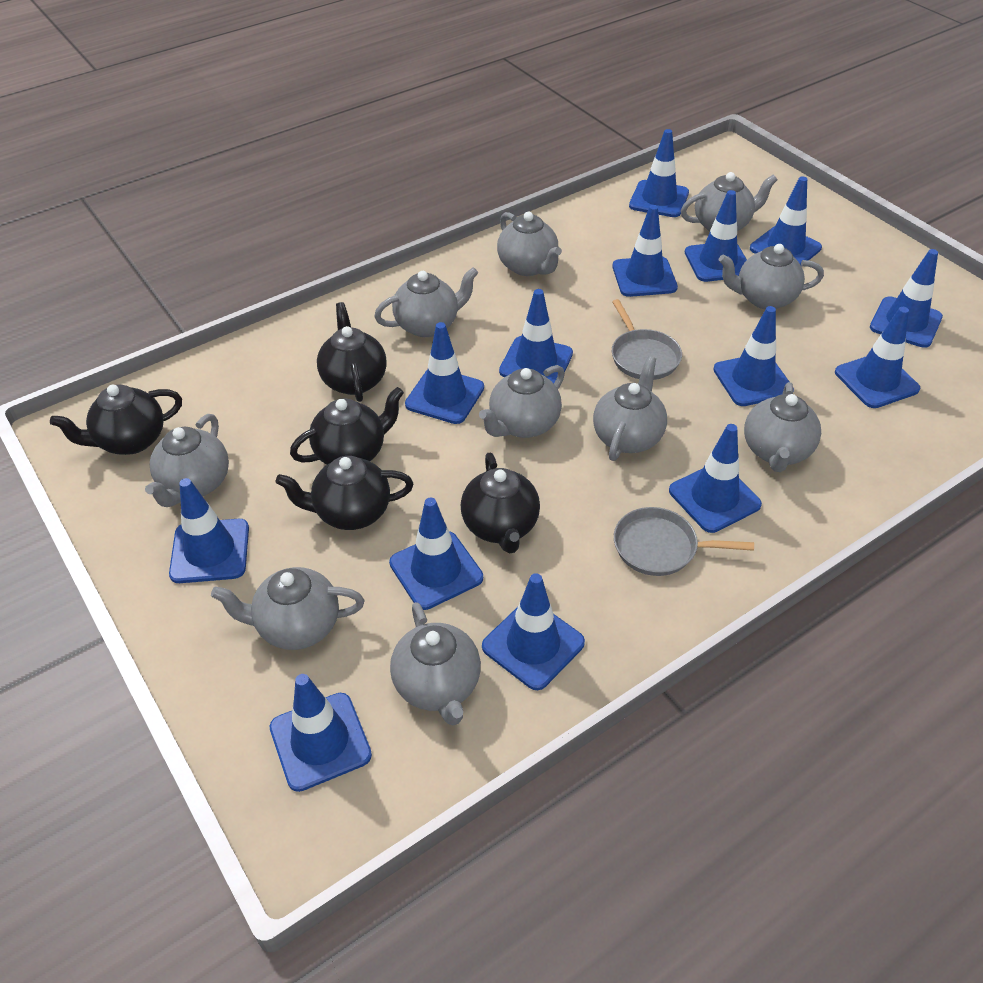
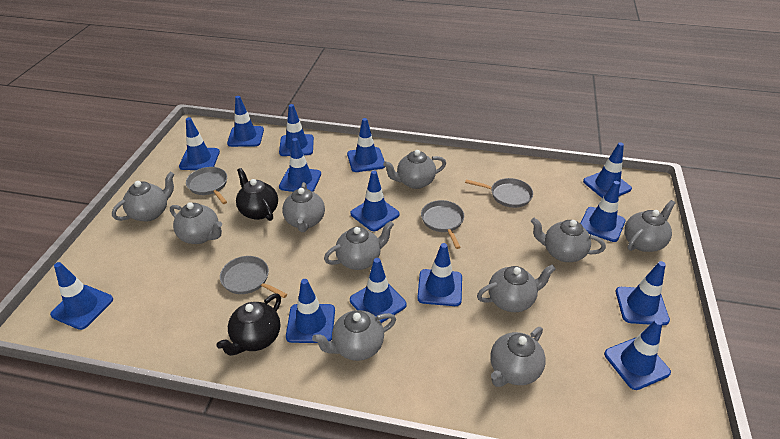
black teapot: [50,385,182,455] [276,456,413,530] [290,387,404,465] [317,302,387,402] [461,453,540,553] = 5 -> [217,294,281,356] [236,168,278,221] = 2
grey pan: [612,299,682,380] [614,507,754,576] = 2 -> [186,167,227,204] [220,256,287,298] [421,200,464,249] [465,178,533,208] = 4

